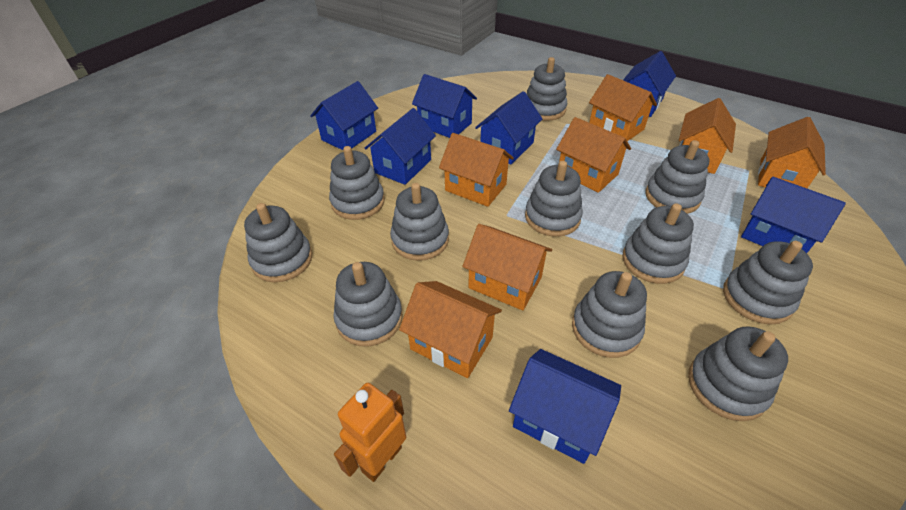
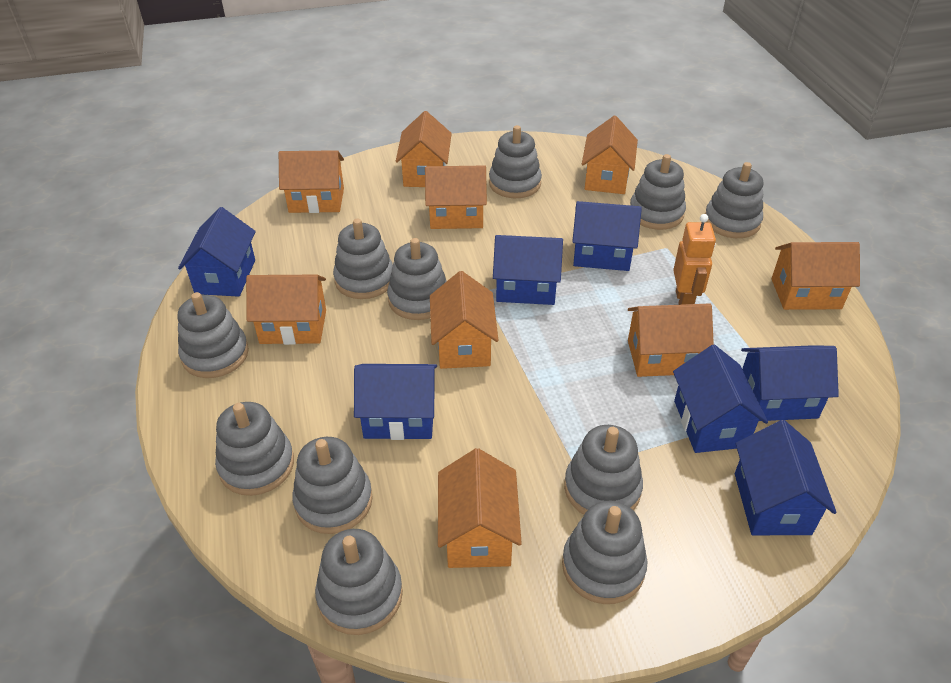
orange house: [399,281,502,378] [439,133,514,207] [463,224,552,311] [556,117,631,193] [589,74,657,141] [679,98,736,174] [758,117,826,188] = 7 -> [246,275,326,345] [279,150,344,213] [396,111,452,187] [425,165,487,229] [430,271,499,369] [438,448,522,568] [582,116,638,194] [628,303,714,377] [771,242,860,310] = 9

